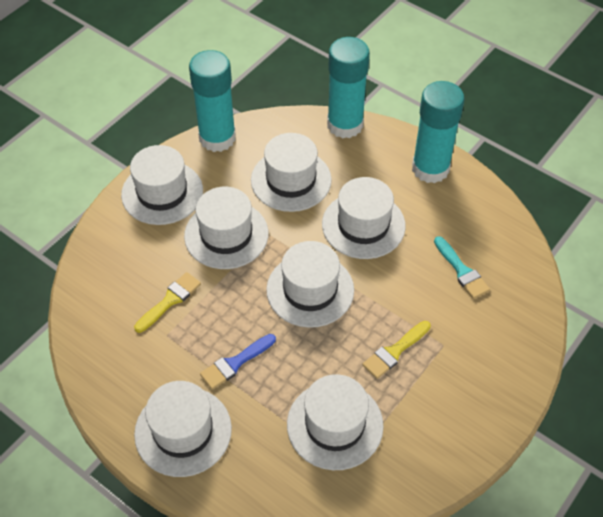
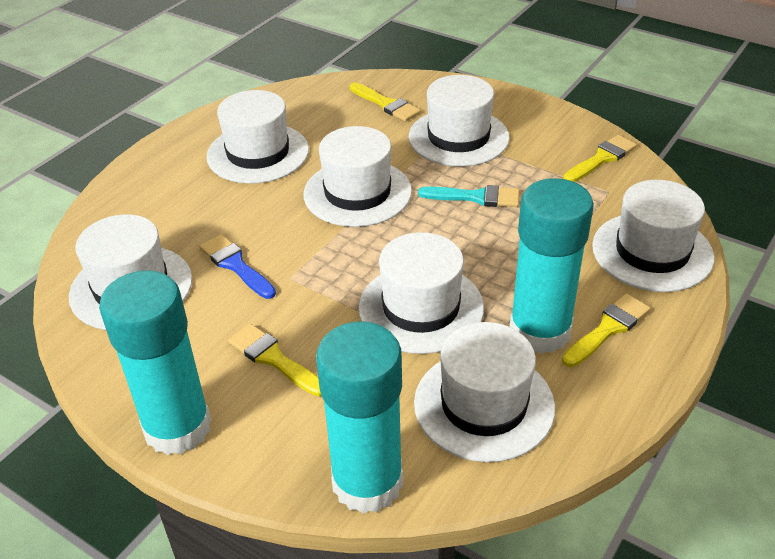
yellow brush: [134,272,201,333] [362,321,431,379] = 2 -> [228,324,321,396] [350,82,421,122] [562,294,650,367] [563,135,637,182] = 4

